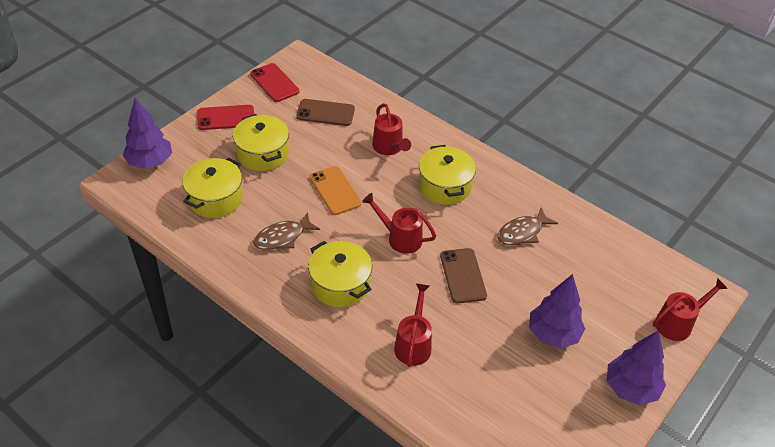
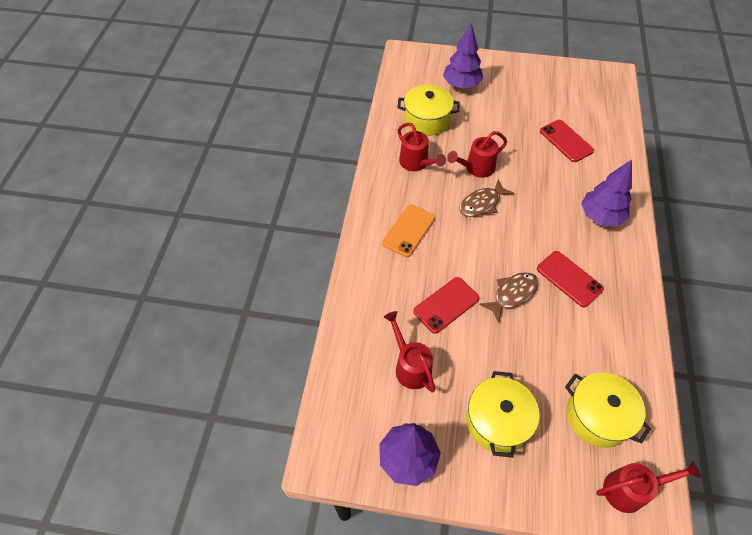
brown phone: [296,99,355,126] [440,248,487,303] = 2 -> none = 0
red phone: [197,105,254,130] [250,63,299,102] = 2 -> [413,277,480,334] [537,251,604,307] [540,120,594,162] = 3
yellow pot: [182,158,243,218] [233,114,289,171] [308,241,372,307] [419,145,476,205] = 4 -> [398,85,459,136] [466,371,540,458] [565,372,651,448] = 3

